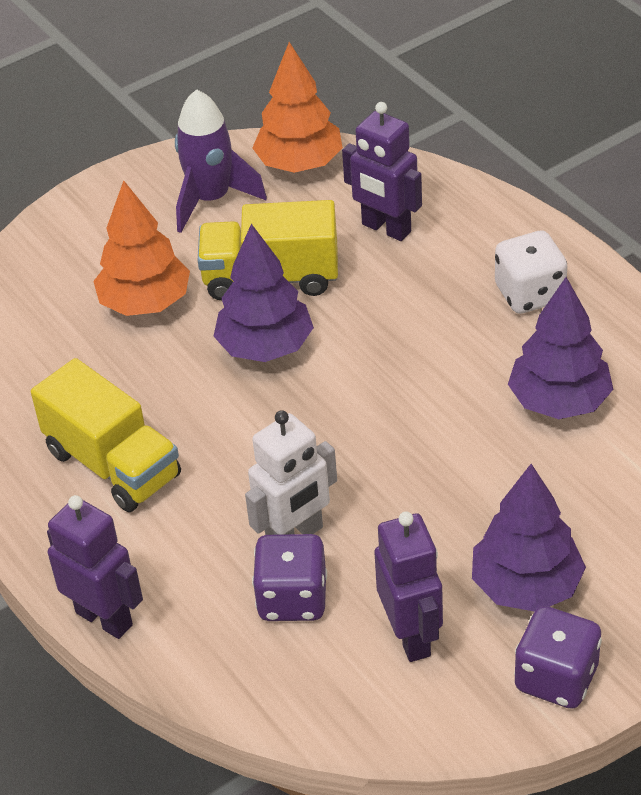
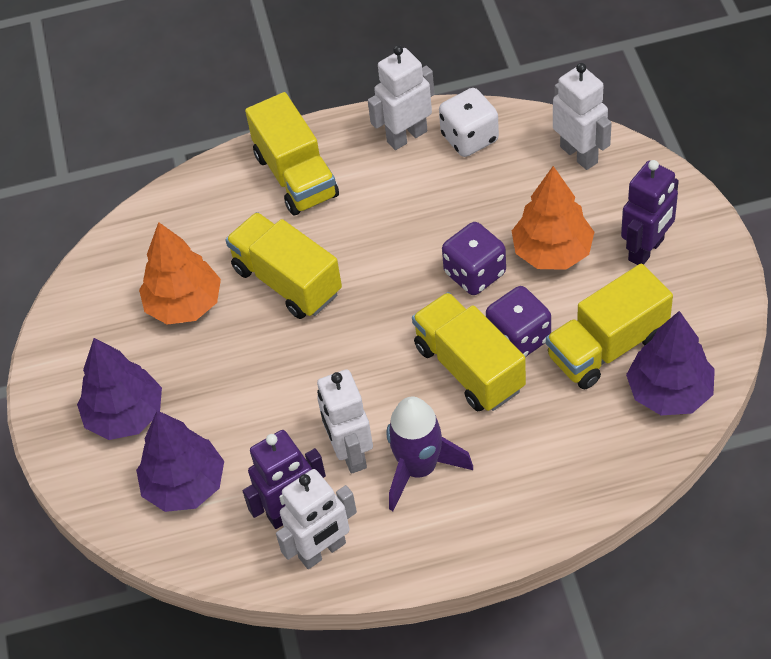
purple robot: [47,495,143,639] [342,102,422,241] [374,511,443,662] = 3 -> [243,430,326,529] [621,160,679,265] = 2
white robot: [245,410,337,535] = 1 -> [276,469,357,569] [317,369,373,474] [368,45,434,150] [553,63,612,170] = 4
yellow truck: [31,358,181,512] [198,200,338,300] = 2 -> [225,212,342,319] [245,92,339,215] [412,292,526,411] [546,264,673,390] = 4

